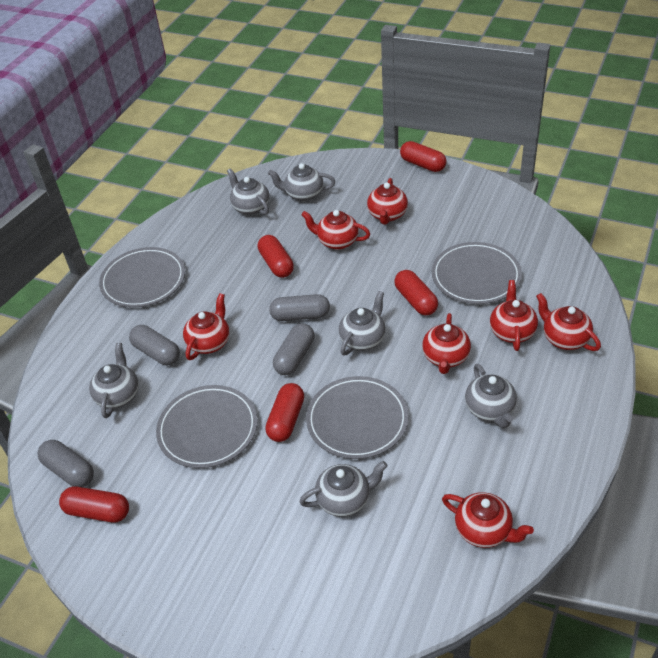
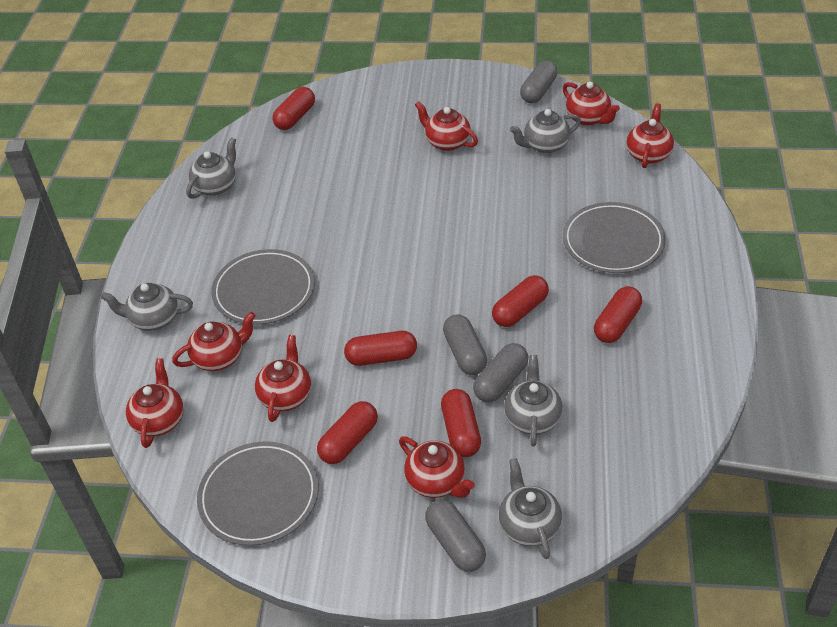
grey plate: [99,247,185,308] [156,385,258,468] [306,376,409,459] [432,242,522,304] = 4 -> [197,441,319,546] [211,249,315,325] [563,202,666,273] = 3
grey teapot: [89,343,139,418] [227,168,270,215] [268,163,335,202] [299,461,387,517] [339,291,385,355] [465,364,517,428] = 6 -> [101,283,193,331] [186,137,236,199] [499,458,562,559] [504,355,563,446] [510,109,581,153] = 5
red capsule: [59,486,129,523] [258,235,294,278] [265,383,304,442] [394,270,438,315] [400,141,446,172] = 5 -> [272,87,315,130] [317,401,378,464] [344,331,417,366] [441,389,481,457] [492,275,549,327] [594,286,642,343] = 6

